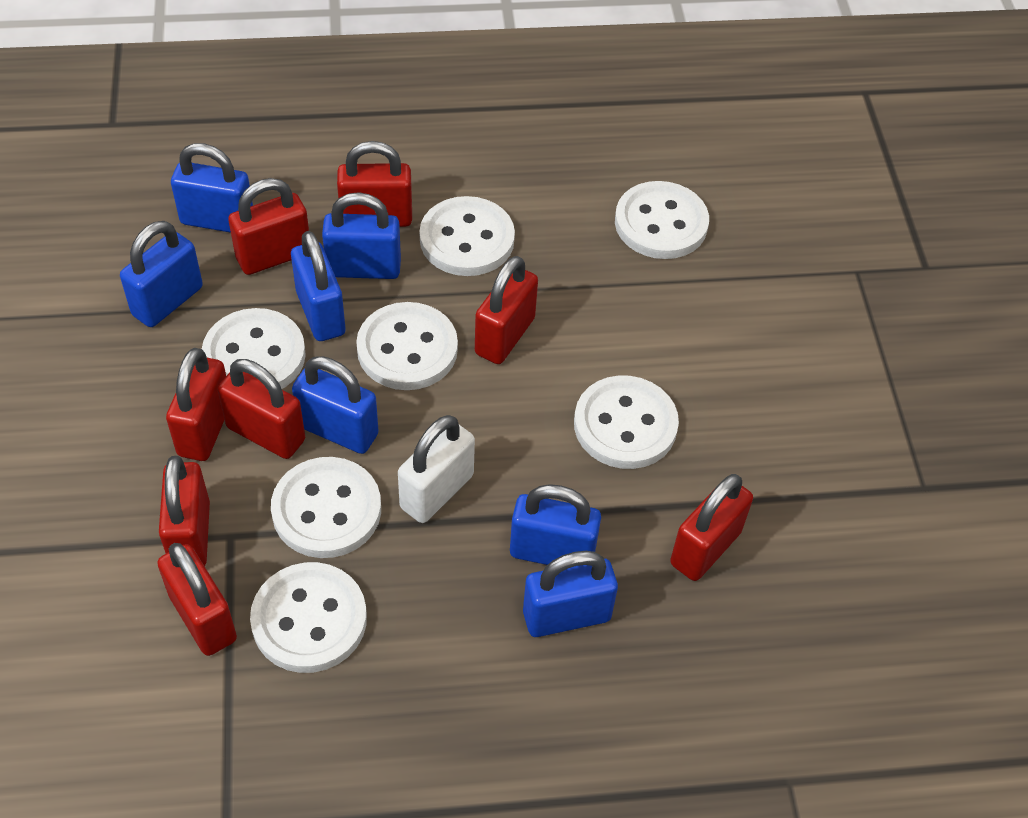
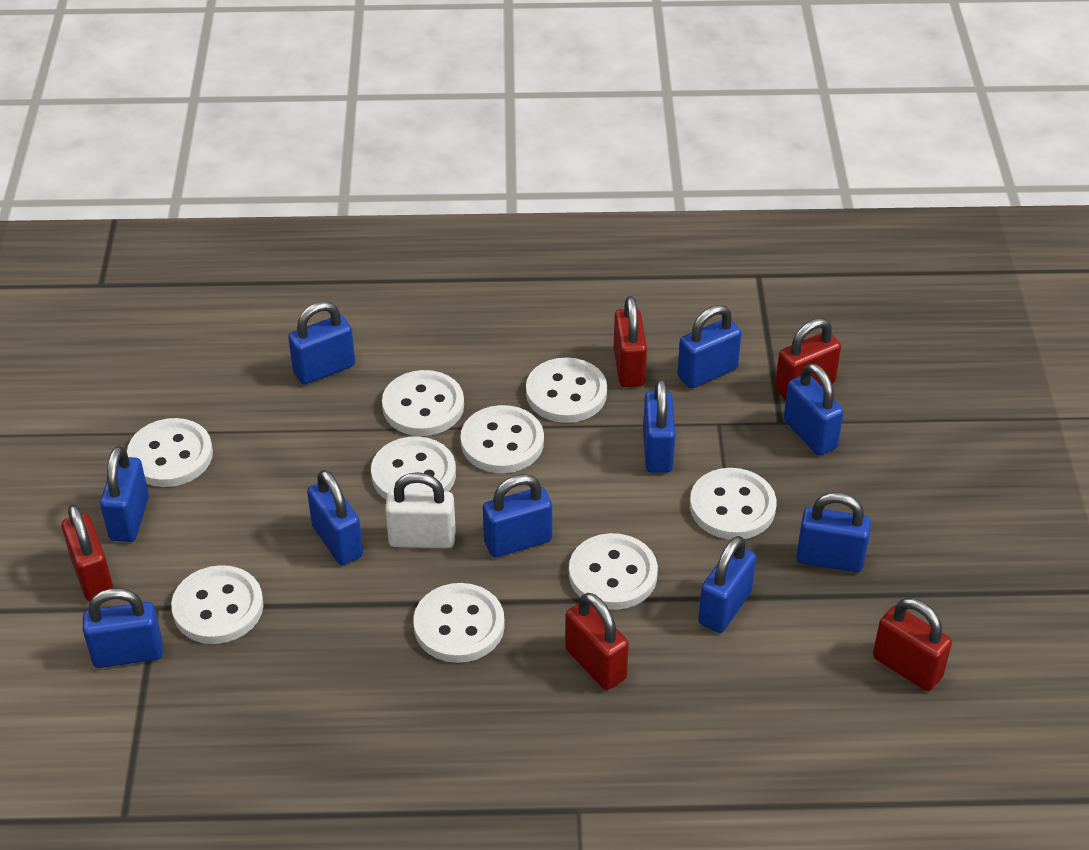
blue padlock: [120,221,203,327] [171,143,253,233] [291,231,345,341] [292,356,379,454] [322,192,401,279] [510,484,601,565] [523,551,618,637] = 7 -> [83,588,163,668] [100,446,149,542] [288,301,355,384] [307,470,363,565] [483,474,552,557] [643,379,676,473] [677,305,742,388] [698,536,756,633] [784,363,844,455] [796,492,871,572] = 10
red padlock: [157,543,237,656] [159,456,210,566] [166,348,226,461] [218,359,305,459] [228,178,309,275] [337,141,412,227] [475,256,538,364] [670,474,753,581] = 8 -> [62,504,114,602] [565,593,629,690] [614,296,647,387] [775,318,841,400] [873,598,952,691] = 5
white button: [202,308,306,389] [250,562,367,673] [271,457,381,558] [356,302,458,390] [419,196,515,276] [574,375,679,469] [615,181,709,259] = 7 -> [127,418,213,487] [171,565,263,644] [371,436,456,499] [382,370,464,436] [413,583,505,663] [461,405,544,473] [526,357,607,423] [569,533,658,610] [690,468,776,539] = 9

